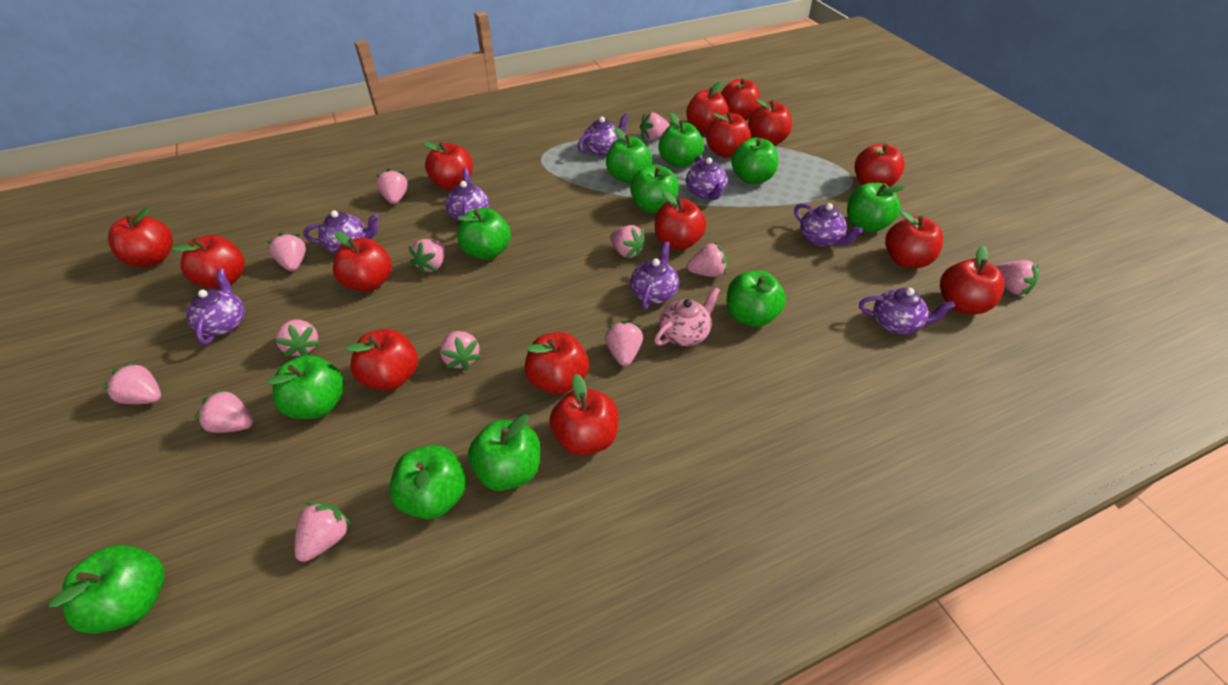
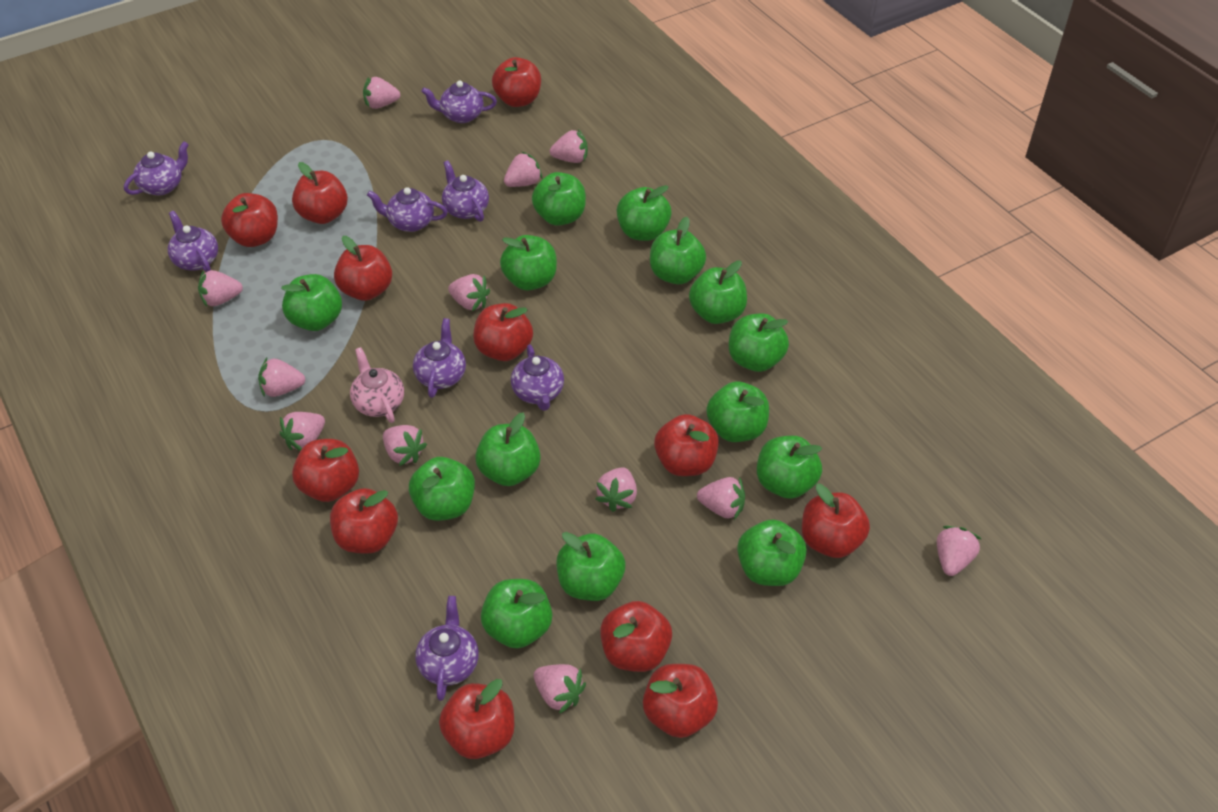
green apple: [49,545,165,634] [267,355,345,419] [389,445,467,520] [457,208,511,260] [468,414,540,491] [606,127,652,183] [630,164,679,213] [659,113,704,168] [727,270,786,327] [731,138,778,184] [847,183,906,233] = 11 -> [281,274,342,331] [409,457,475,521] [475,412,541,486] [481,579,552,649] [500,235,557,290] [532,172,586,226] [557,532,625,601] [617,185,672,241] [650,217,706,284] [689,260,747,324] [706,381,769,442] [729,313,789,372] [737,519,807,586] [757,436,822,499] = 14
pink strawberry: [103,361,161,404] [195,388,254,433] [267,233,306,271] [276,320,320,357] [295,502,352,562] [376,169,408,204] [409,239,445,274] [440,331,482,371] [605,321,643,366] [610,225,647,258] [640,113,670,141] [687,242,727,277] [996,260,1039,295] = 13 -> [198,270,243,306] [258,358,305,397] [280,412,325,451] [363,77,400,109] [383,425,427,466] [448,274,490,311] [504,151,542,187] [534,664,586,714] [550,129,588,163] [595,467,637,512] [697,477,745,520] [937,526,981,576] = 12
red apple: [108,207,173,267] [171,235,245,289] [333,231,392,292] [346,329,418,391] [423,142,473,190] [525,332,589,394] [550,374,618,455] [655,191,706,250] [686,81,729,133] [706,112,751,158] [721,78,760,120] [748,99,792,145] [854,143,905,187] [885,210,943,268] [940,245,1004,314] = 15 -> [221,193,278,247] [292,162,348,224] [292,439,359,502] [330,488,398,554] [334,236,392,301] [439,679,514,759] [473,303,533,361] [492,57,541,107] [600,601,672,672] [643,664,718,738] [654,414,719,476] [802,484,870,558] = 12

